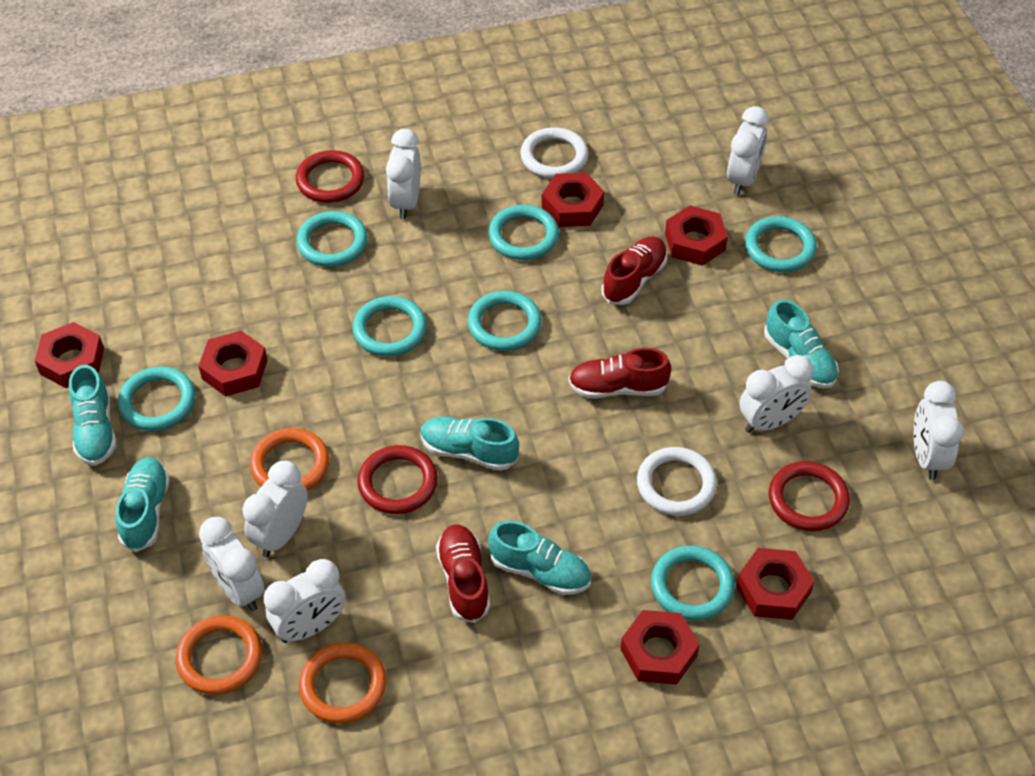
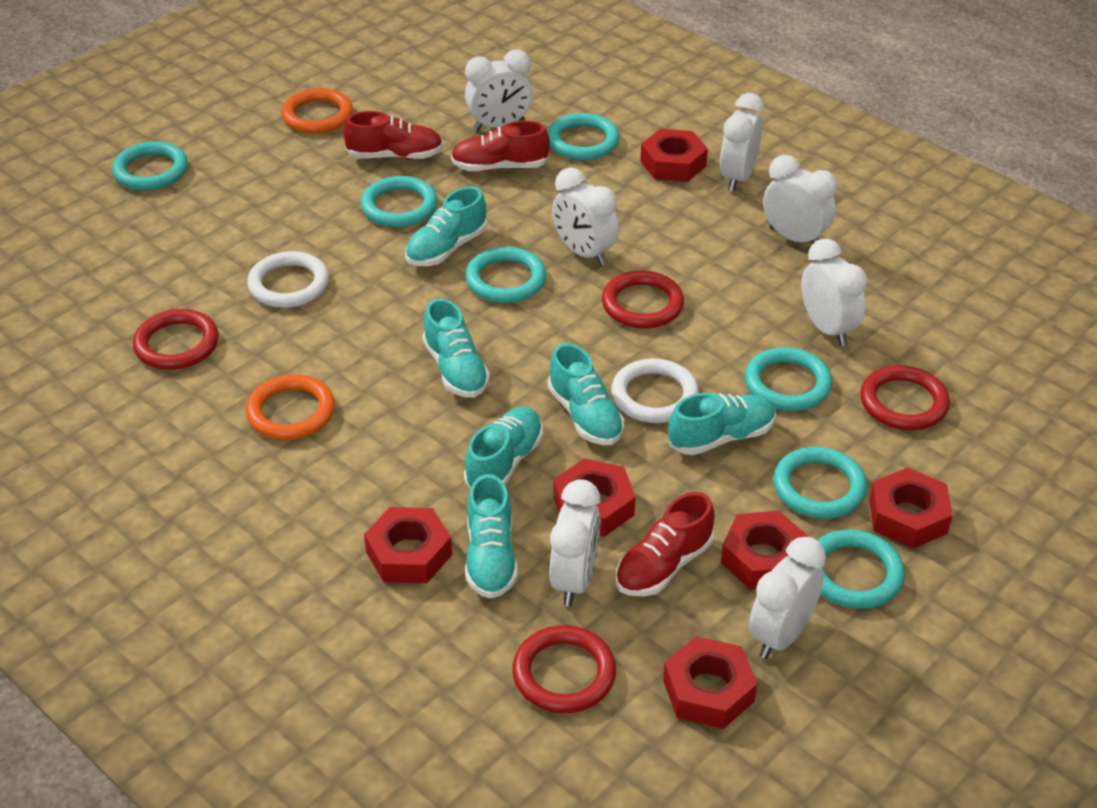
orange ring: [176,615,263,695] [250,428,329,491] [299,642,386,724] = 3 -> [246,374,335,440] [281,88,353,134] = 2
red ring: [296,150,364,203] [358,445,438,514] [769,461,850,531] = 3 -> [133,309,219,370] [512,625,616,713] [602,270,684,329] [860,365,950,430] = 4
turquoise shoe: [69,365,116,466] [116,457,170,552] [421,417,519,471] [488,521,591,595] [764,299,839,388] = 5 -> [405,187,488,266] [422,298,490,398] [464,407,543,489] [465,474,518,599] [548,343,624,445] [668,393,776,455] = 6

